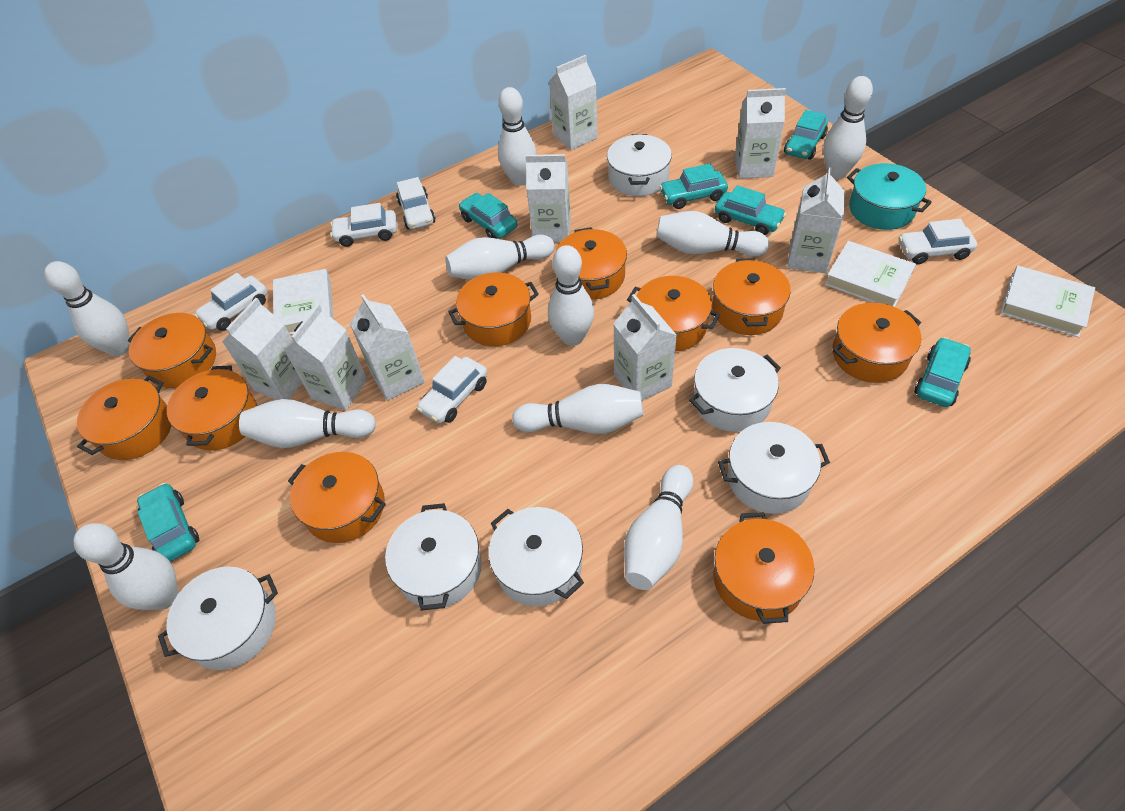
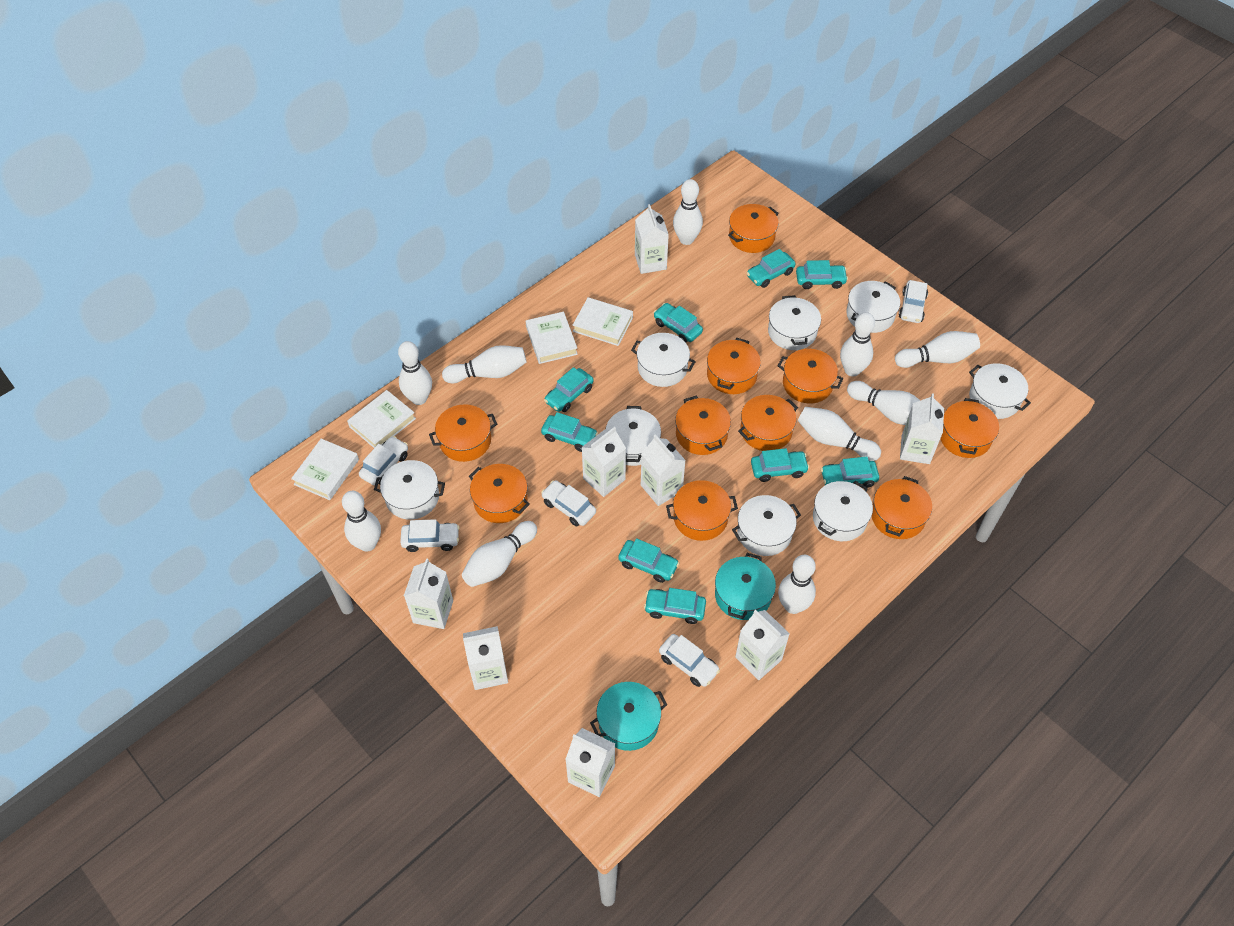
turquoise car: [137,483,199,562] [459,193,517,239] [659,163,728,209] [715,185,786,235] [784,110,828,160] [914,337,971,407] = 6 -> [541,412,598,452] [544,367,594,412] [618,538,679,583] [644,588,706,624] [654,303,703,342] [747,249,796,288] [751,448,809,482] [796,260,848,289] [821,457,879,488] = 9
turquoise pot: [847,163,932,230] = 1 -> [590,682,667,751] [715,553,776,620] = 2
white book: [273,269,333,335] [825,241,916,307] [1000,266,1095,337] = 3 -> [291,439,359,500] [347,390,416,448] [526,311,578,364] [573,297,633,346] = 4
white pot: [158,566,278,670] [385,503,482,611] [489,507,584,606] [607,134,672,196] [689,348,781,432] [718,422,830,514] = 6 -> [374,460,445,520] [605,406,661,466] [631,333,696,387] [732,495,801,556] [768,295,821,350] [813,481,873,541] [846,281,900,333] [969,363,1031,419] = 8

